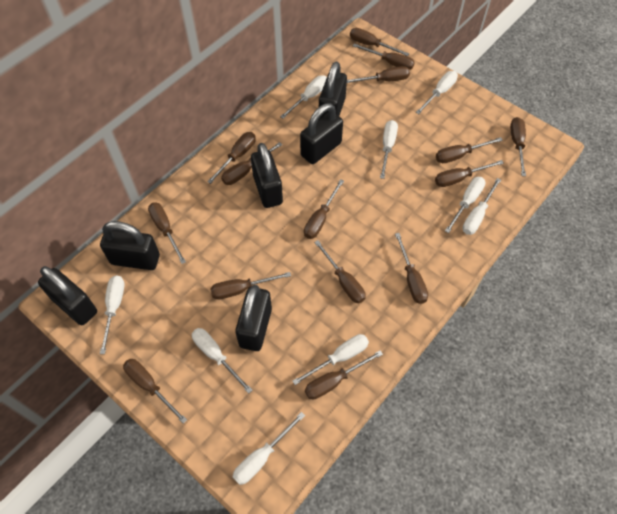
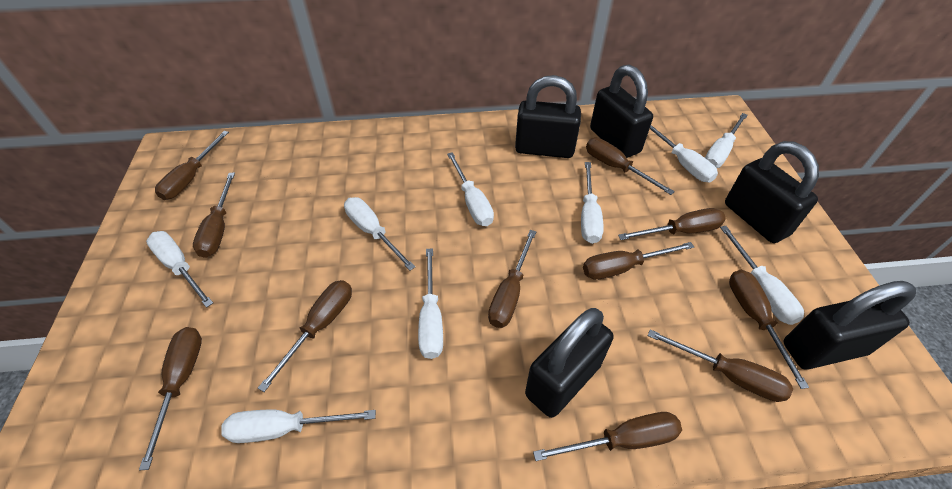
black padlock: [38,266,97,325] [100,221,160,270] [235,285,272,351] [251,143,283,208] [300,103,343,164] [319,62,347,117] = 6 -> [515,75,581,158] [525,308,614,418] [590,65,653,158] [725,141,819,243] [784,281,916,370] = 5
brown screwdriver: [123,359,187,424] [148,202,186,264] [207,132,256,184] [210,272,291,299] [221,142,282,185] [304,179,344,239] [305,350,383,399] [314,240,366,303] [347,66,410,83] [350,28,409,56] [353,44,415,70] [395,233,428,304] [435,160,504,187] [436,137,503,163] [510,117,526,176] = 15 -> [139,327,202,470] [155,131,229,200] [193,173,235,258] [258,280,352,392] [488,230,536,328] [533,412,682,461] [583,242,694,280] [586,138,675,195] [618,208,726,240] [648,329,793,402] [729,270,809,389] = 11

